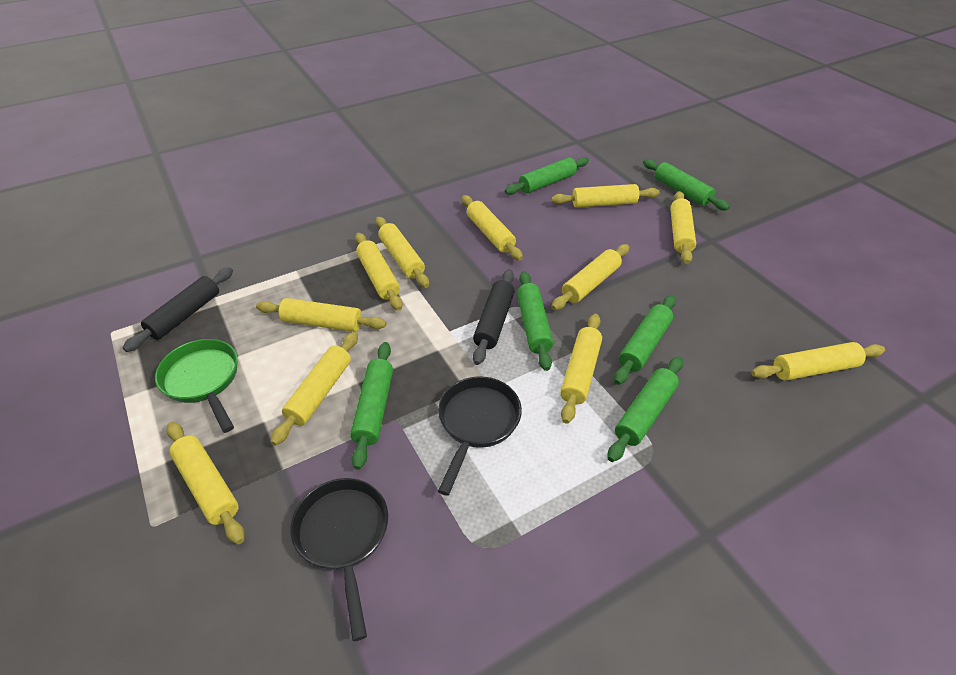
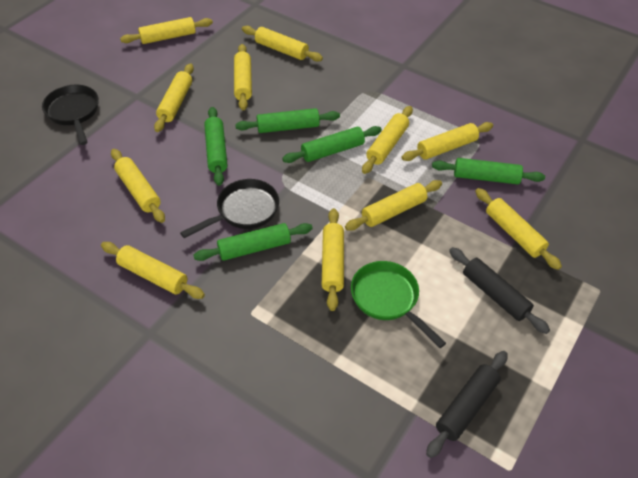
green rolling pin: [350,342,393,470] [505,157,589,195] [517,271,553,371] [608,357,683,462] [614,295,676,385] [643,159,730,211] = 6 -> [193,223,313,261] [204,107,227,186] [235,108,340,133] [282,126,382,163] [432,158,545,184] = 5

